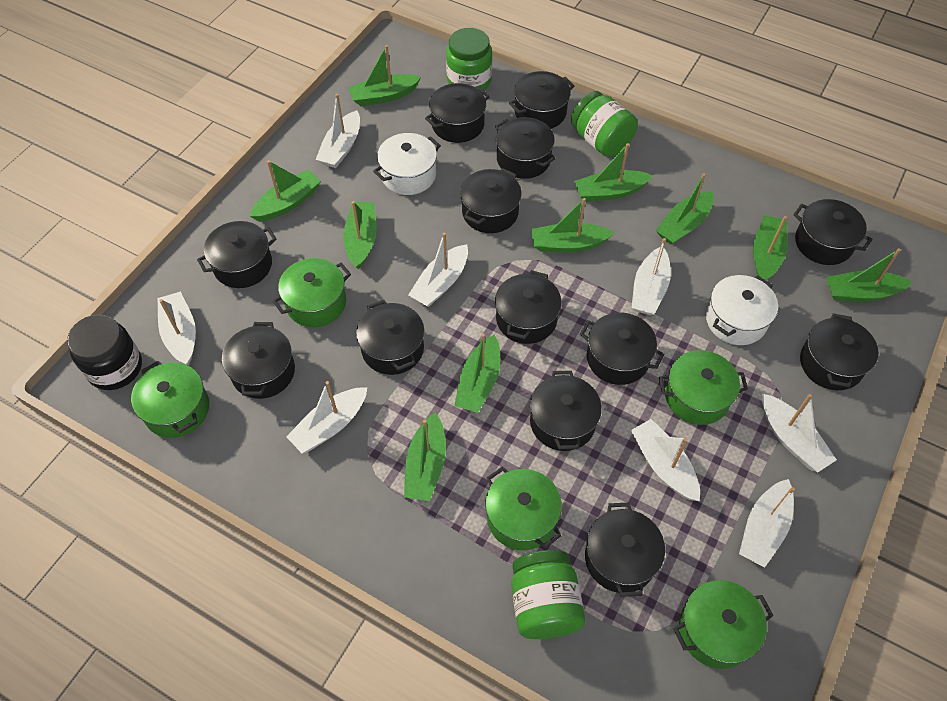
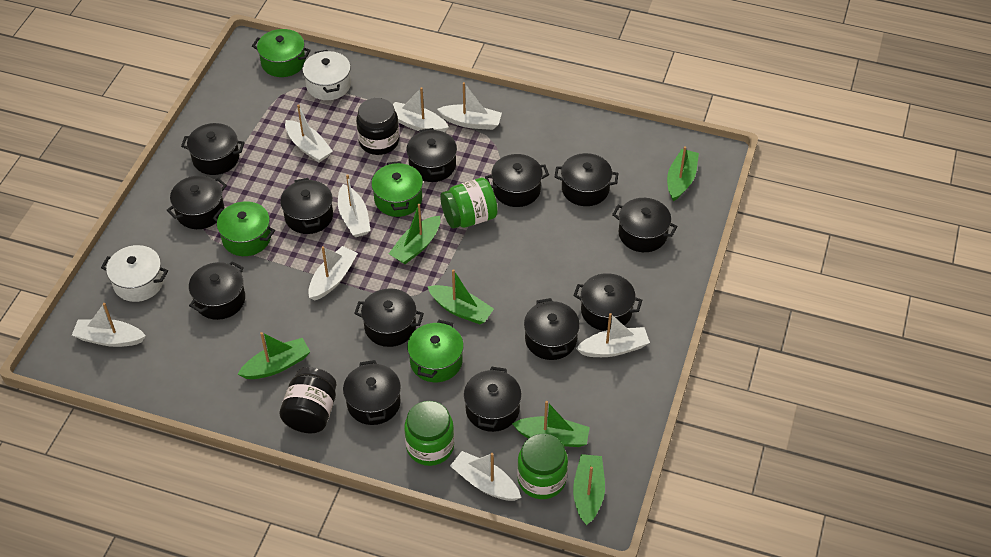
black jar: [67,315,142,390] = 1 -> [280,367,336,434] [356,98,399,155] = 2
green boat: [250,160,321,222] [343,201,377,269] [348,45,421,106] [404,412,446,501] [454,334,500,413] [531,198,614,252] [574,143,653,202] [656,173,714,245] [753,215,787,280] [826,248,913,302] = 10 -> [238,332,310,379] [388,204,440,264] [427,269,494,324] [512,401,590,447] [573,454,605,525] [667,146,699,201] = 6
green pot: [131,361,209,438] [272,258,351,327] [485,466,562,550] [659,350,748,425] [674,580,774,669] = 5 -> [213,201,275,256] [252,29,311,77] [371,161,423,217] [407,320,464,382] = 4

